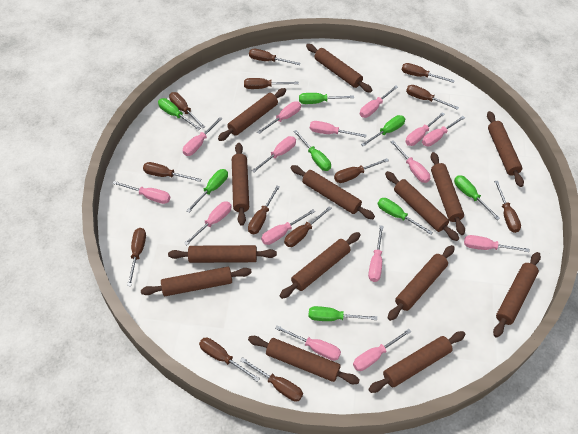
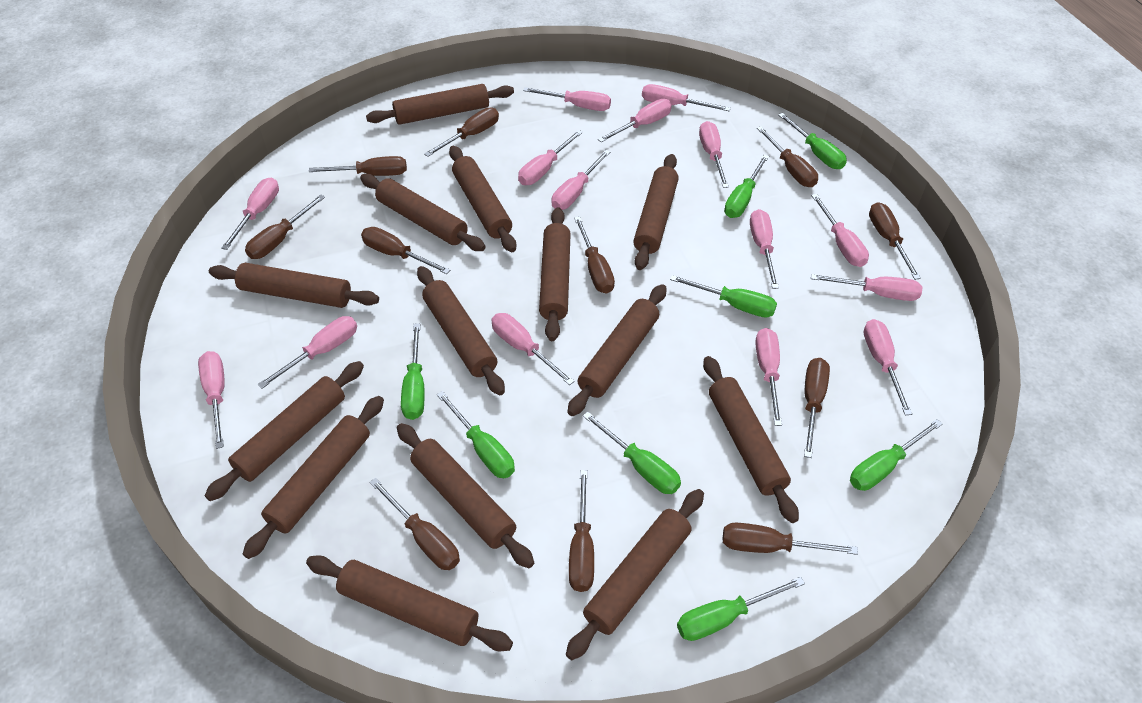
brown screwdriver: [127,228,146,286] [143,162,201,182] [169,92,205,129] [199,338,260,382] [240,357,303,402] [244,78,298,89] [248,185,280,234] [249,49,301,65] [284,206,332,247] [334,158,389,183] [402,63,455,83] [406,85,459,110] [494,181,521,233] = 13 -> [245,195,325,259] [309,156,407,176] [361,227,450,274] [369,478,460,570] [424,107,499,157] [569,470,594,592] [574,216,615,293] [723,523,858,555] [757,126,818,187] [804,358,830,458] [869,202,921,280] = 11

